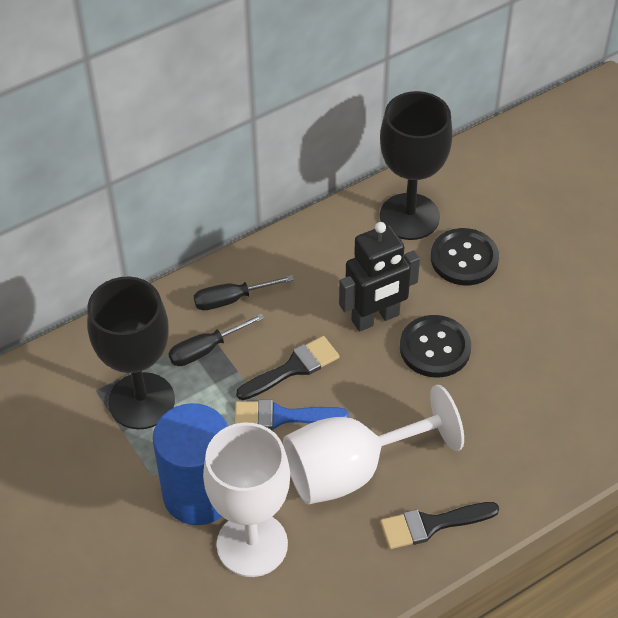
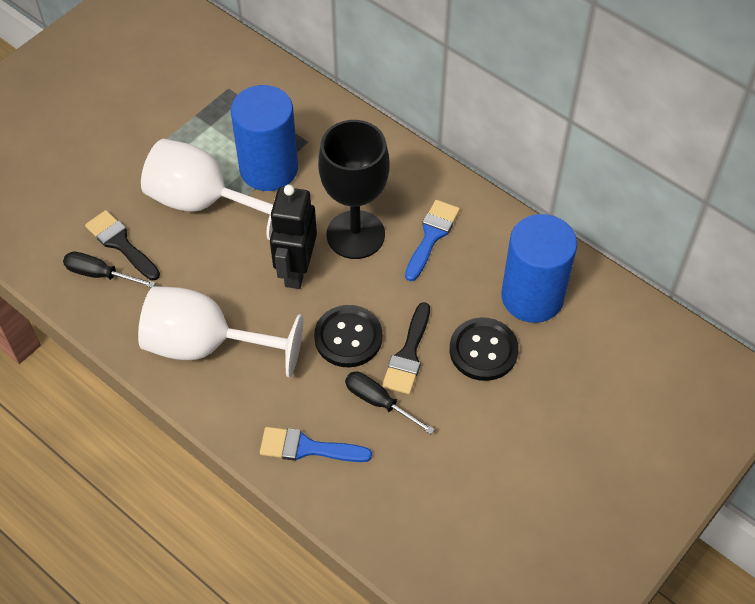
black goblet: [87,277,175,429] [380,91,453,240] = 2 -> [318,120,389,259] = 1
blue brush: [235,399,348,430] = 1 -> [260,427,372,462] [405,200,460,281] = 2
blue cylinder: [153,403,228,525] = 1 -> [231,85,298,191] [501,214,577,323] = 2

